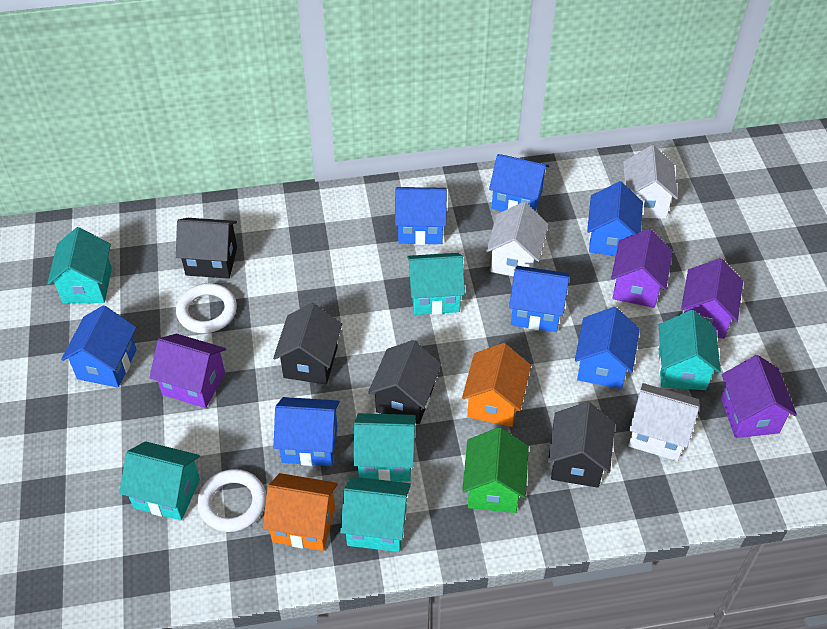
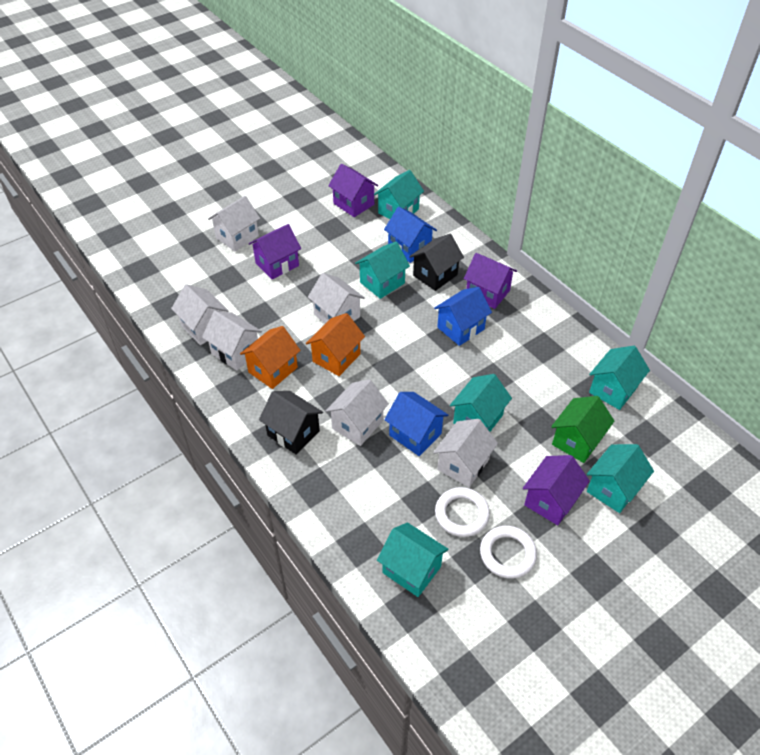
black house: [176,218,237,279] [273,303,342,385] [368,340,442,424] [548,402,615,488] = 4 -> [259,391,323,455] [409,234,464,291] = 2
blue house: [61,305,137,388] [273,397,340,466] [395,187,447,245] [489,154,549,211] [509,266,569,332] [575,307,640,389] [587,181,643,256] = 7 -> [384,207,437,263] [384,392,448,456] [434,287,492,346] = 3
white house: [486,202,548,277] [623,145,678,219] [628,383,699,461] = 3 -> [171,284,229,345] [202,311,262,370] [208,196,260,251] [308,273,365,323] [325,379,389,446] [433,419,498,487] = 6

